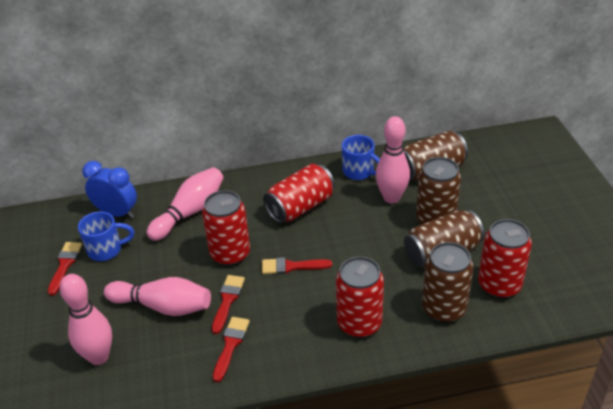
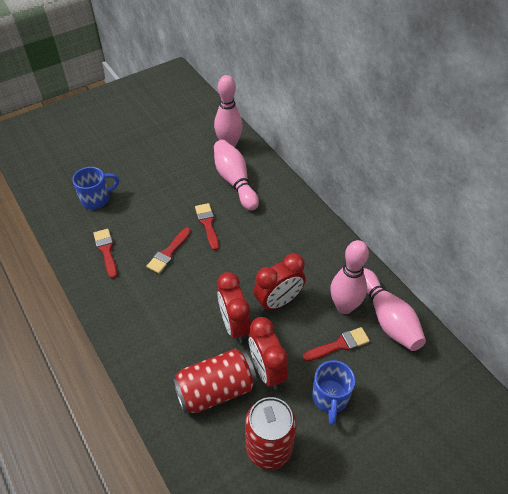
blue clock: [82,161,137,218] = 1 -> none = 0
brown can: [403,131,468,181] [404,210,484,268] [416,157,461,224] [422,242,474,323] = 4 -> none = 0
red can: [202,190,250,266] [263,164,335,223] [336,256,384,338] [478,219,532,298] = 4 -> [172,349,257,414] [245,397,297,470] = 2
red clock: none = 0 -> [217,272,251,343] [249,317,288,390] [253,253,306,311] = 3

